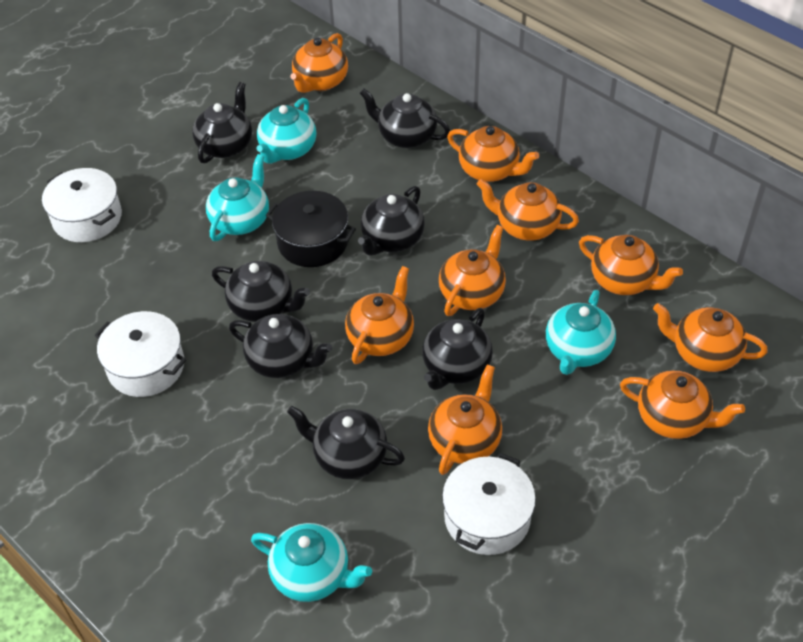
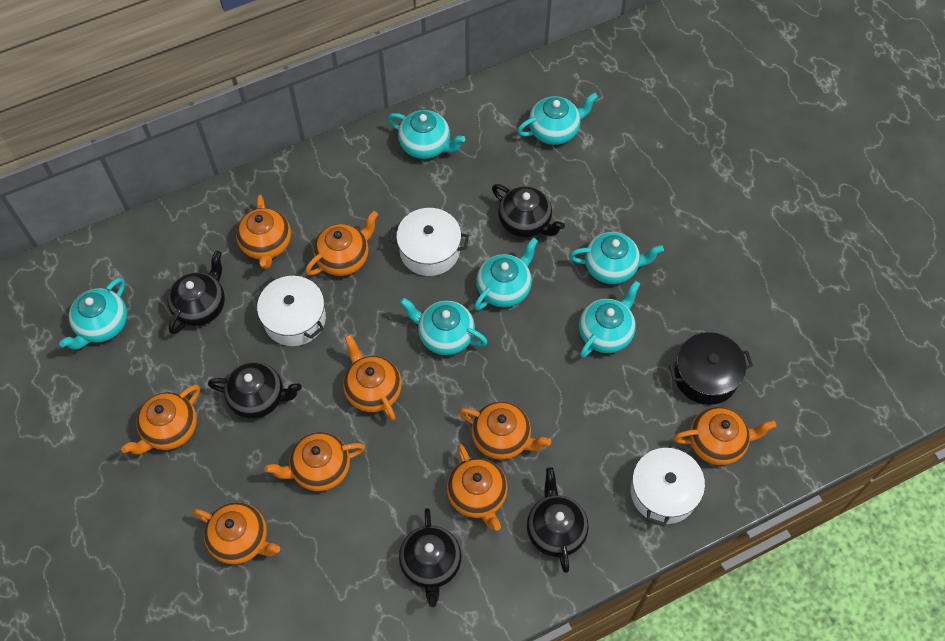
black teapot: [192,82,252,163] [212,261,310,322] [229,314,332,378] [287,406,405,479] [358,186,425,256] [360,88,450,148] [422,308,493,390] = 7 -> [168,251,225,334] [208,362,302,419] [399,508,462,607] [492,184,565,237] [527,468,589,573] = 5
turquoise teapot: [206,154,269,241] [251,523,372,602] [256,98,316,164] [546,290,616,375] = 4 -> [59,278,127,350] [388,110,465,159] [400,297,488,355] [474,238,538,310] [517,92,598,145] [569,232,664,284] [579,281,640,358] = 7

